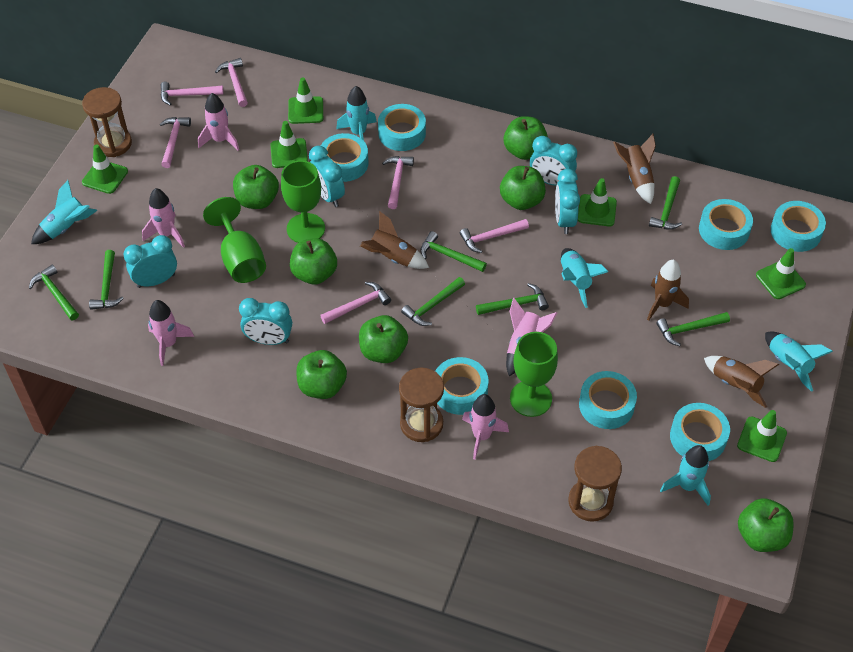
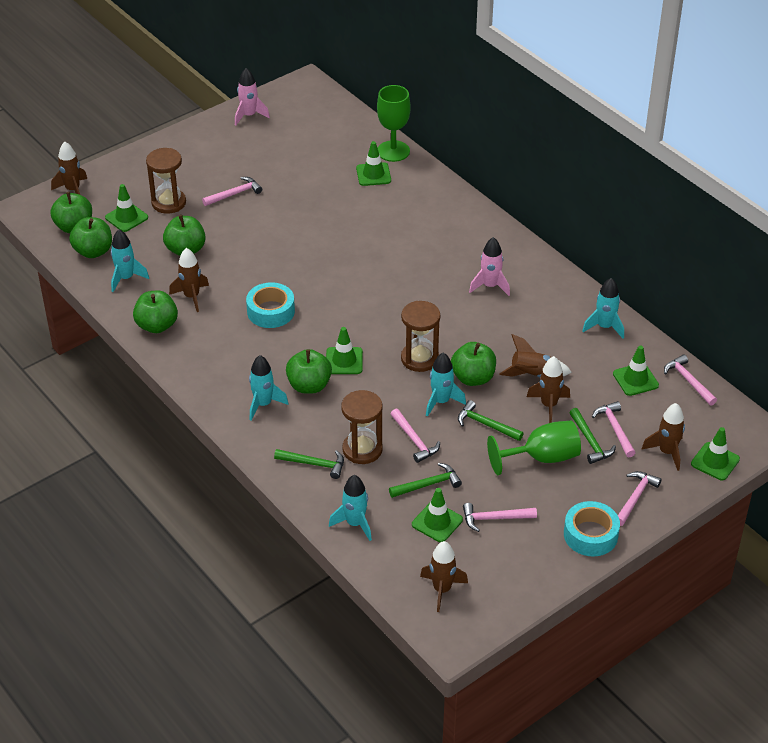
brown rocket: [360,211,429,269] [613,134,656,204] [647,260,689,321] [704,356,779,408] = 4 -> [51,142,87,195] [169,248,209,312] [420,541,468,612] [499,334,572,377] [527,356,570,423] [642,403,685,471] = 6
green apple: [233,165,279,209] [290,238,337,285] [296,350,347,399] [359,315,408,363] [500,166,546,210] [503,116,548,160] [738,498,794,552] = 7 -> [50,192,92,233] [69,217,112,258] [133,291,178,333] [163,215,205,256] [286,349,332,394] [451,342,496,386] = 6
green goblet: [203,197,266,283] [281,160,325,243] [510,332,558,417] = 3 -> [377,85,411,162] [487,420,581,475] = 2
green hammer: [29,264,79,320] [89,250,124,310] [401,277,465,326] [420,231,487,272] [476,283,549,315] [649,176,682,230] [656,312,730,346] = 7 -> [274,449,344,479] [389,463,462,498] [458,400,524,441] [569,408,616,464] = 4
pink rocket: [142,188,185,248] [148,300,194,366] [198,93,239,151] [462,394,509,460] [506,298,557,376] = 5 -> [235,68,270,126] [469,237,510,296] = 2
turquoise clock: [123,235,177,288] [239,298,292,345] [309,146,345,207] [530,136,577,186] [555,169,580,234] = 5 -> none = 0
turquoise tape: [321,133,369,182] [378,104,426,151] [435,357,488,415] [579,371,637,429] [670,403,730,461] [699,199,753,250] [770,201,826,252] = 7 -> [246,282,295,328] [564,501,620,556] = 2

